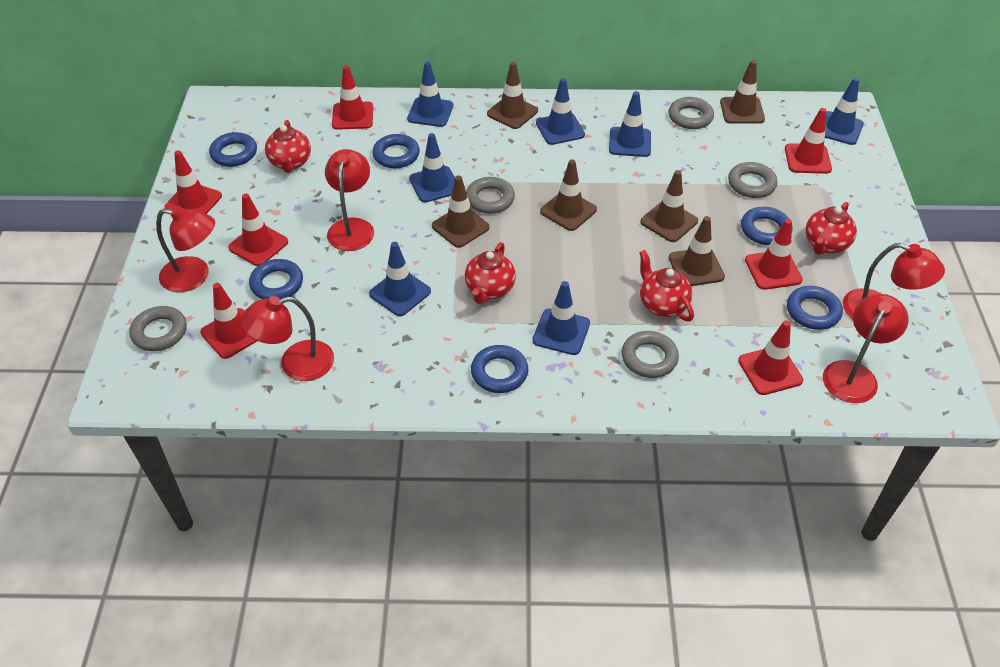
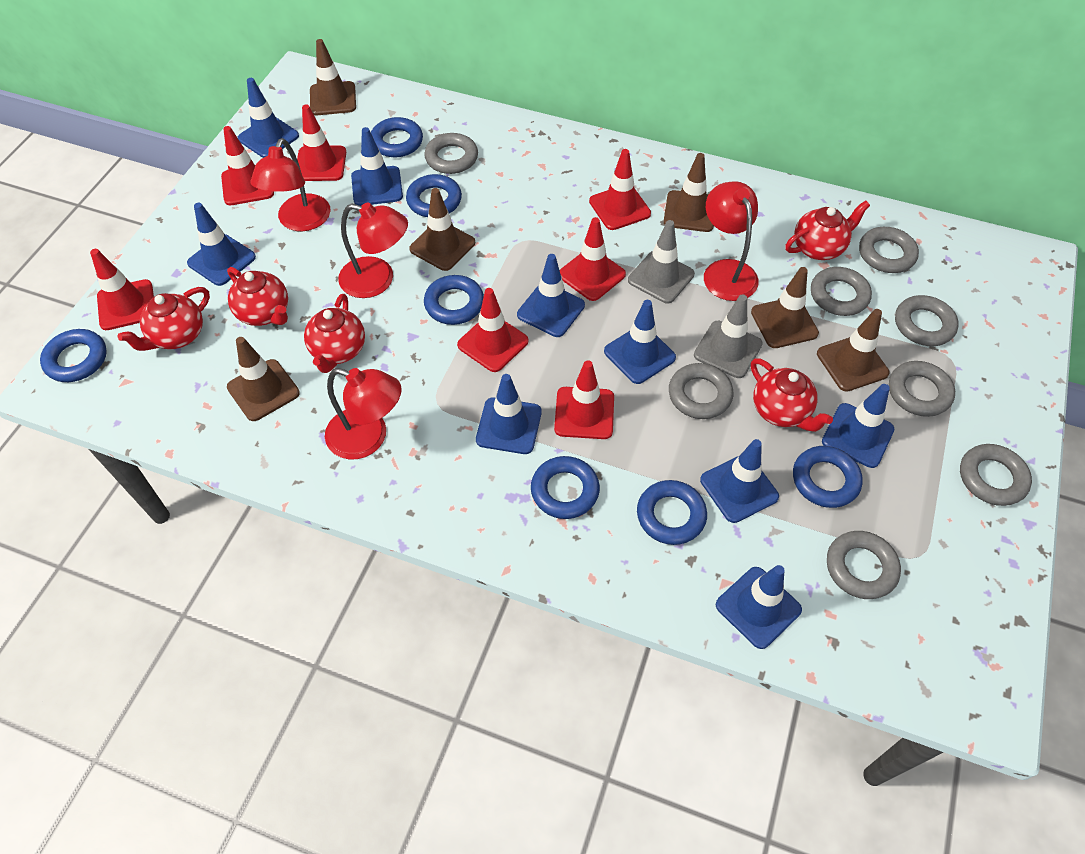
blue ring: [209,132,257,167] [249,259,303,299] [372,134,420,168] [471,345,528,393] [741,207,789,245] [787,286,843,330] = 6 -> [40,329,107,382] [371,117,423,157] [406,174,462,217] [424,275,484,325] [531,456,600,519] [637,480,707,545] [793,446,863,508] = 7
blue traffic cone: [369,242,431,316] [407,62,453,127] [409,133,455,203] [532,281,590,355] [536,78,585,145] [609,91,651,157] [825,78,864,145] = 7 -> [187,203,256,286] [238,78,299,158] [351,127,403,206] [476,374,542,454] [517,254,585,337] [604,300,676,384] [700,439,779,523] [716,565,802,649] [822,384,894,468] = 9
grey ring: [129,306,187,351] [466,177,515,214] [622,331,679,378] [668,97,714,129] [728,162,777,198] = 5 -> [424,133,478,174] [669,363,733,419] [811,267,872,316] [827,531,901,599] [859,227,919,273] [889,361,955,417] [895,295,959,346] [960,444,1032,506] = 8
grey traffic cone: none = 0 -> [628,220,695,304] [694,294,763,378] = 2
red lamp: [156,207,215,292] [240,296,334,381] [325,149,374,251] [823,294,909,403] [843,243,945,319] = 5 -> [250,138,331,231] [325,368,402,459] [338,203,408,298] [704,181,759,301] = 4
red teapot: [265,120,311,173] [465,242,516,304] [639,250,694,321] [805,202,857,255] = 4 -> [118,287,210,351] [227,267,288,326] [304,294,365,373] [751,358,833,432] [785,200,870,260] = 5

